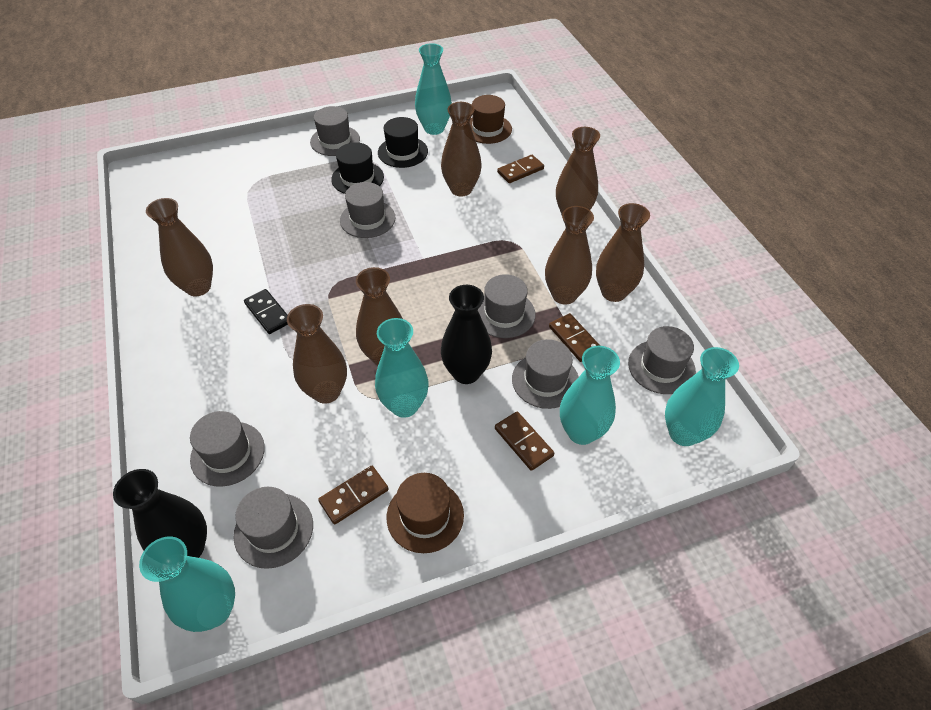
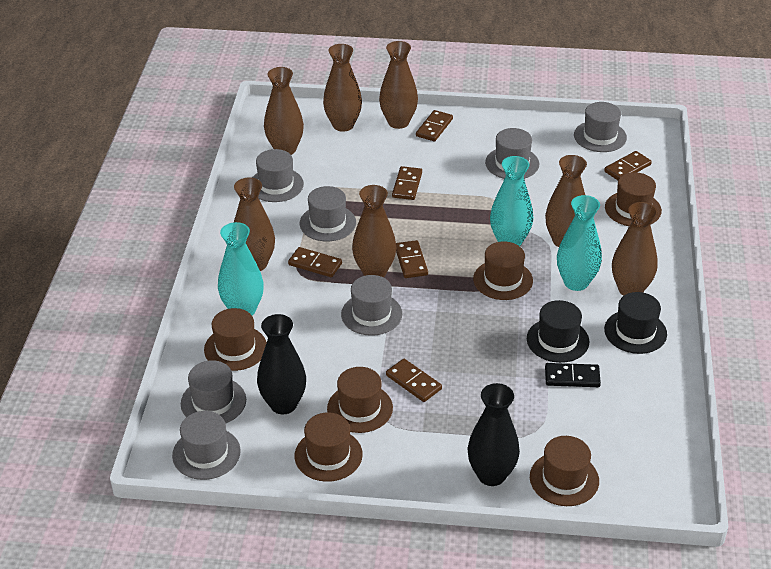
brown domino: [318,466,389,524] [495,412,554,471] [497,155,544,183] [549,313,600,362] = 4 -> [288,247,342,277] [386,359,442,402] [392,166,422,200] [396,240,428,278] [416,110,453,141] [604,151,652,180] = 6
brown hat: [386,473,464,553] [470,95,512,144] = 2 -> [204,308,267,371] [295,412,363,482] [327,367,393,433] [473,241,533,300] [530,436,599,506] [605,172,662,226] = 6
turquoise vase: [139,536,235,632] [375,318,429,418] [415,43,452,135] [560,346,620,445] [665,347,739,446] = 5 -> [218,222,264,316] [490,156,533,246] [557,195,602,291] = 3

